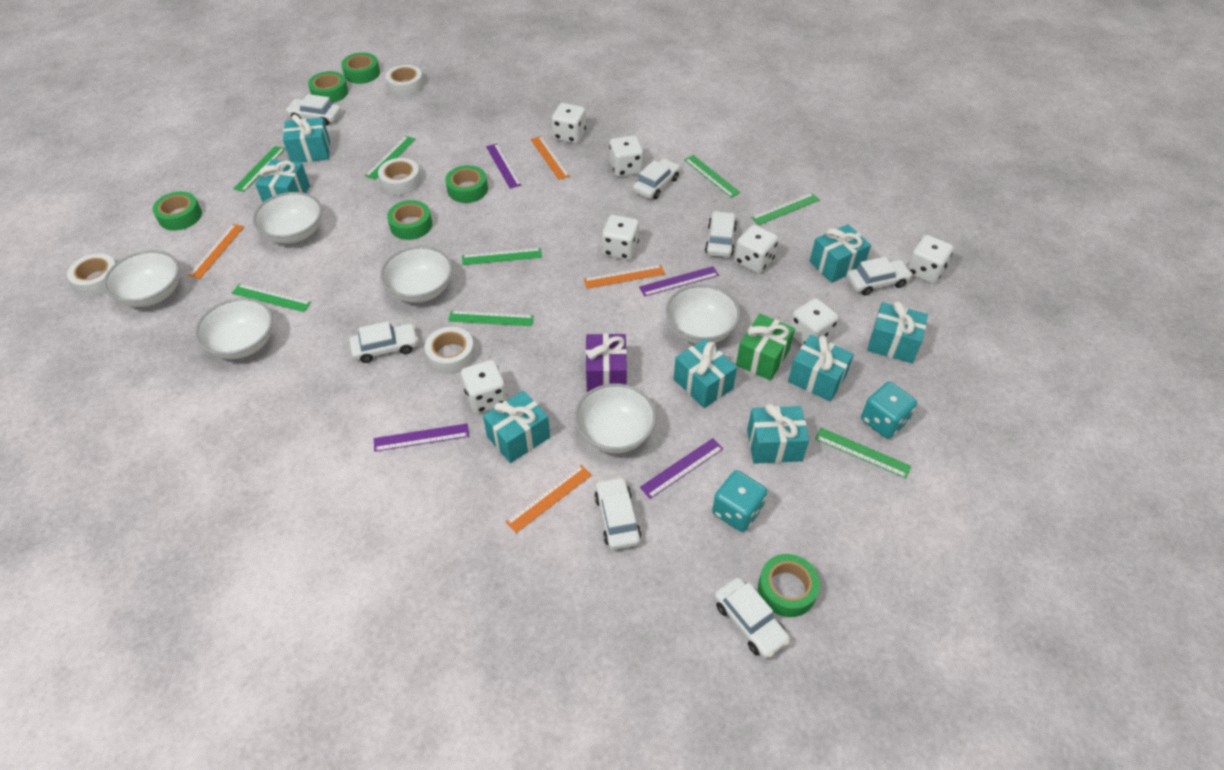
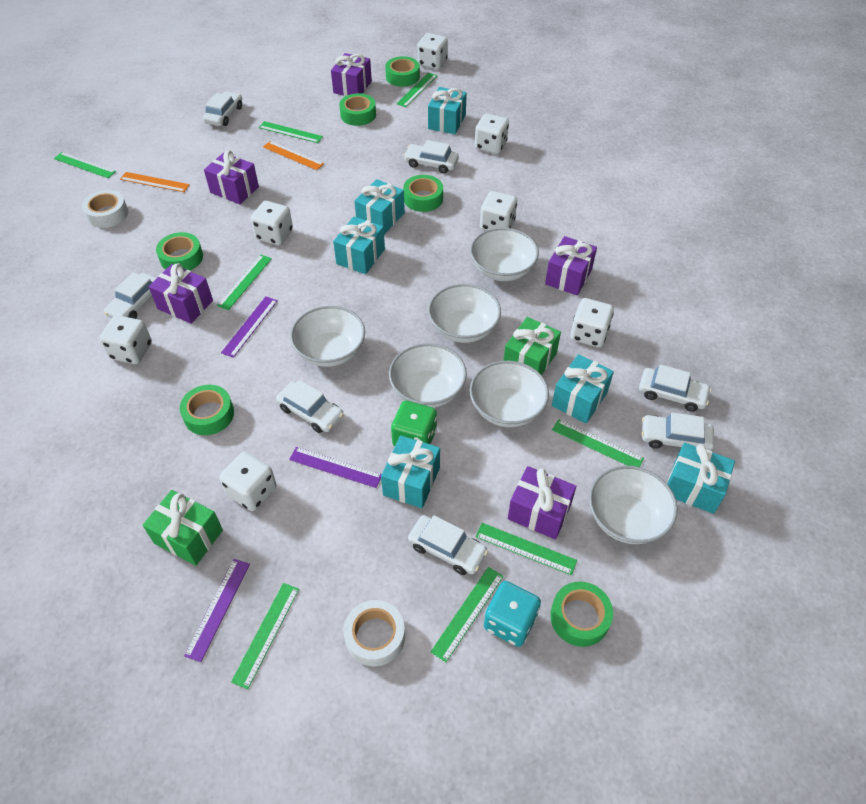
green dice: none = 0 -> [391,401,437,446] = 1
green gift: [736,314,795,381] = 1 -> [143,490,223,566] [504,317,561,375] = 2
orange ruler: [188,224,244,279] [505,465,592,533] [530,136,570,180] [584,265,665,289] = 4 -> [120,172,190,192] [263,141,324,170] = 2
purple gift: [586,333,627,392] = 1 -> [148,263,213,324] [204,150,259,204] [331,53,372,96] [508,466,576,540] [545,236,597,296] = 5
purple ruler: [374,423,469,452] [486,144,521,188] [639,266,719,297] [640,438,724,499] = 4 -> [184,559,250,662] [221,296,278,358] [289,447,382,488] = 3
turquoise dice: [712,470,767,532] [861,382,917,439] = 2 -> [484,581,541,647] = 1
turquoise gift: [255,159,310,202] [283,114,330,162] [483,391,550,463] [674,339,737,408] [747,404,809,464] [788,335,854,402] [810,224,871,283] [867,301,928,363] = 8 -> [333,217,385,274] [354,179,405,234] [381,435,440,508] [428,87,467,134] [552,354,614,424] [667,442,735,514] = 6
white tape: [67,253,116,296] [378,158,421,195] [385,65,424,97] [425,327,475,374] = 4 -> [82,190,128,228] [344,600,405,667] = 2

